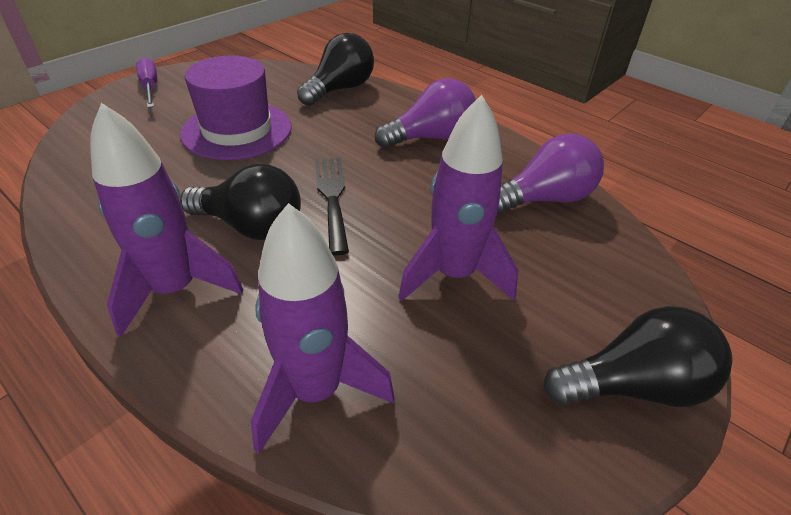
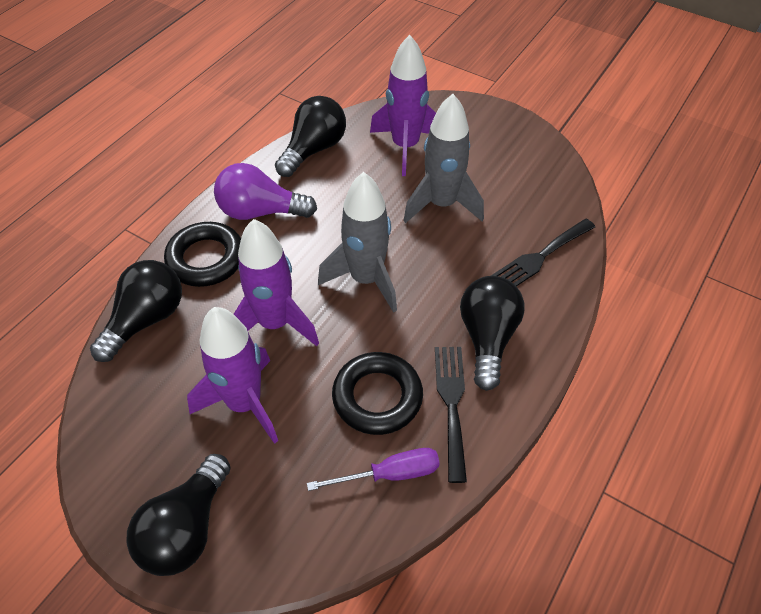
black fork: [315,158,349,255] = 1 -> [435,347,467,483] [491,219,595,286] = 2
black light bulb: [180,164,301,240] [297,33,374,106] [544,306,732,407] = 3 -> [90,260,182,362] [126,454,231,576] [275,96,346,177] [460,276,524,391] = 4
black ring: none = 0 -> [164,222,241,287] [332,352,423,435] = 2
grey rocket: none = 0 -> [318,172,397,313] [403,94,484,223] = 2
purple hat: [180,55,292,160] = 1 -> none = 0
purple light bulb: [375,78,476,148] [497,134,604,214] = 2 -> [214,163,317,220] = 1

